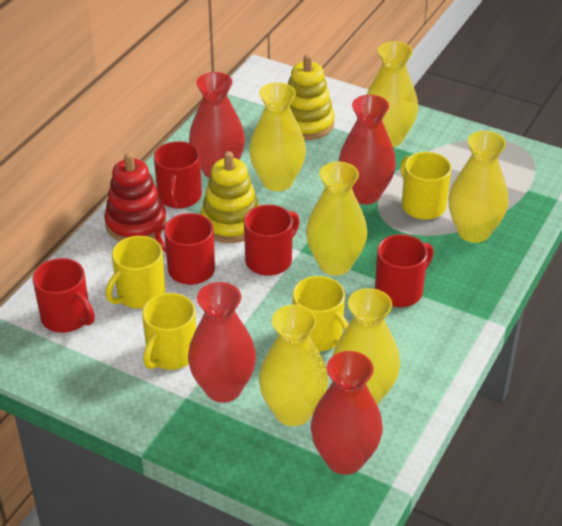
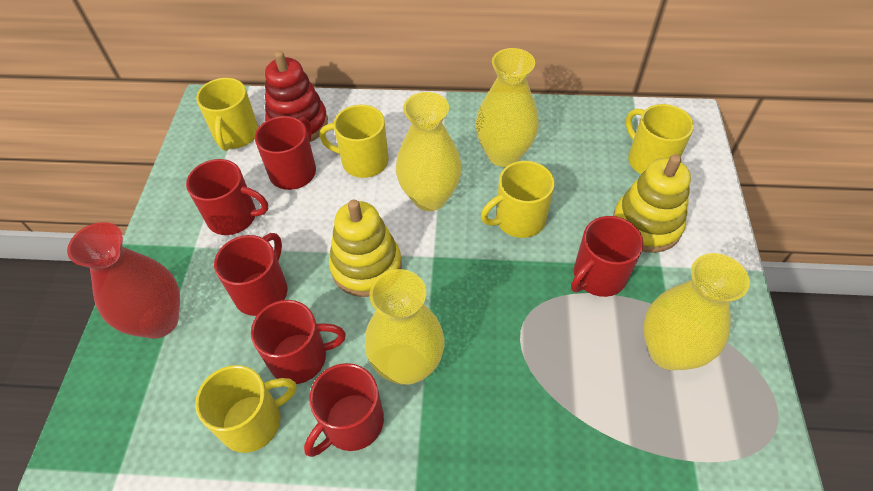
red mug: [32,258,95,333] [154,141,202,209] [154,213,215,285] [244,205,300,276] [375,234,434,307] = 5 -> [186,159,268,235] [214,233,287,316] [251,300,346,384] [255,116,316,190] [304,363,384,457] [571,216,644,297] = 6
red vase: [188,282,256,403] [189,72,245,178] [311,351,383,475] [338,95,396,204] = 4 -> [67,222,180,339] = 1
yellow mug: [106,236,165,309] [142,293,196,370] [293,276,349,351] [400,152,452,220] = 4 -> [195,365,296,453] [196,78,259,151] [319,105,389,178] [481,161,554,238] [626,104,694,174] = 5
yellow vase: [249,82,306,191] [259,305,328,426] [306,161,367,276] [333,288,400,405] [366,41,418,147] [448,131,508,243] = 6 -> [365,269,444,385] [396,92,462,211] [476,48,539,167] [643,253,750,371] = 4

